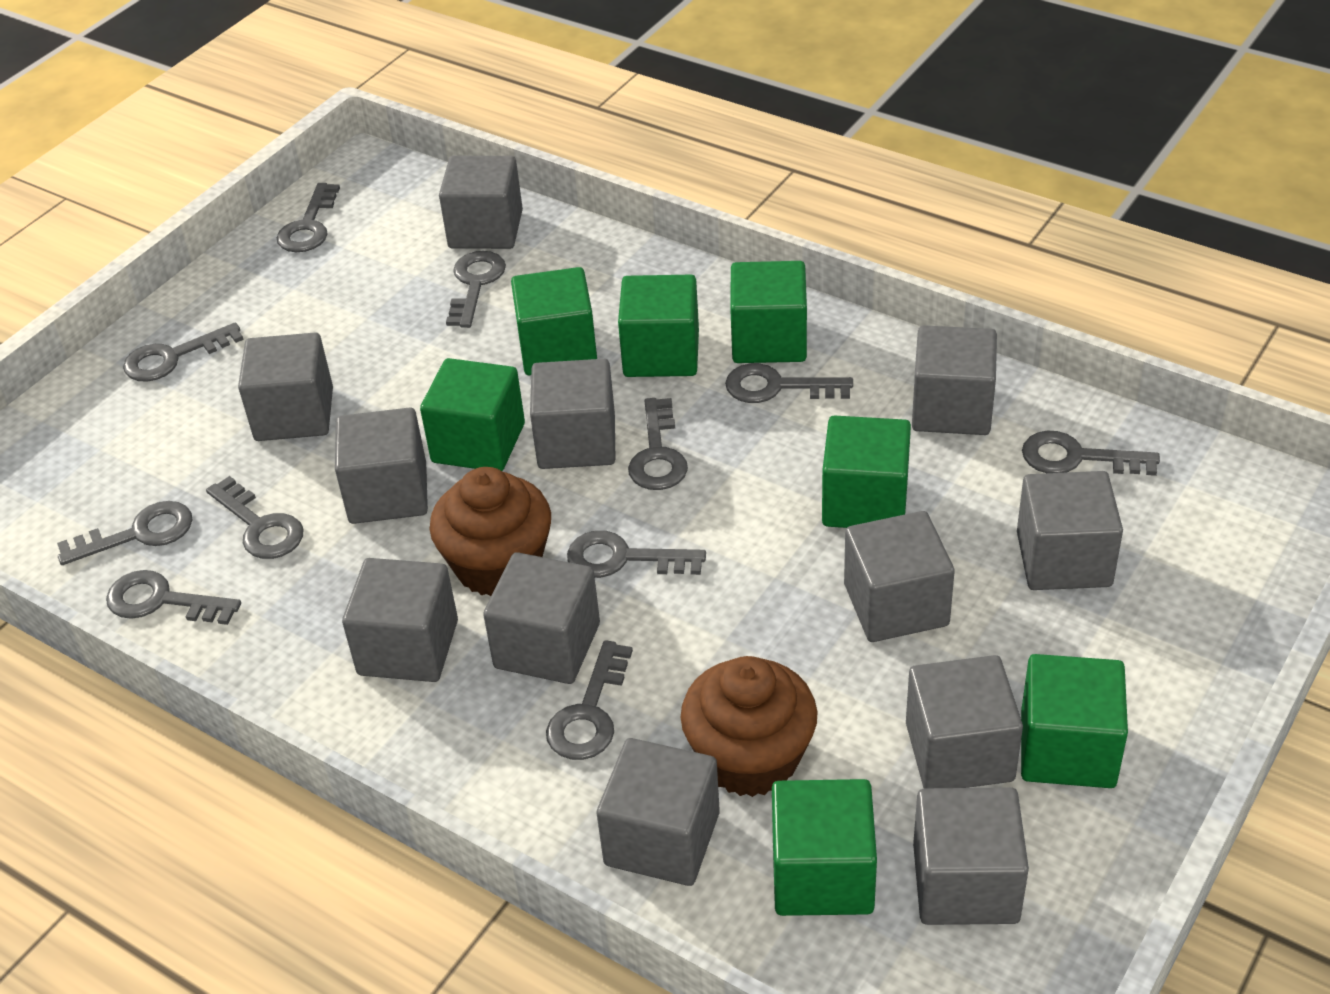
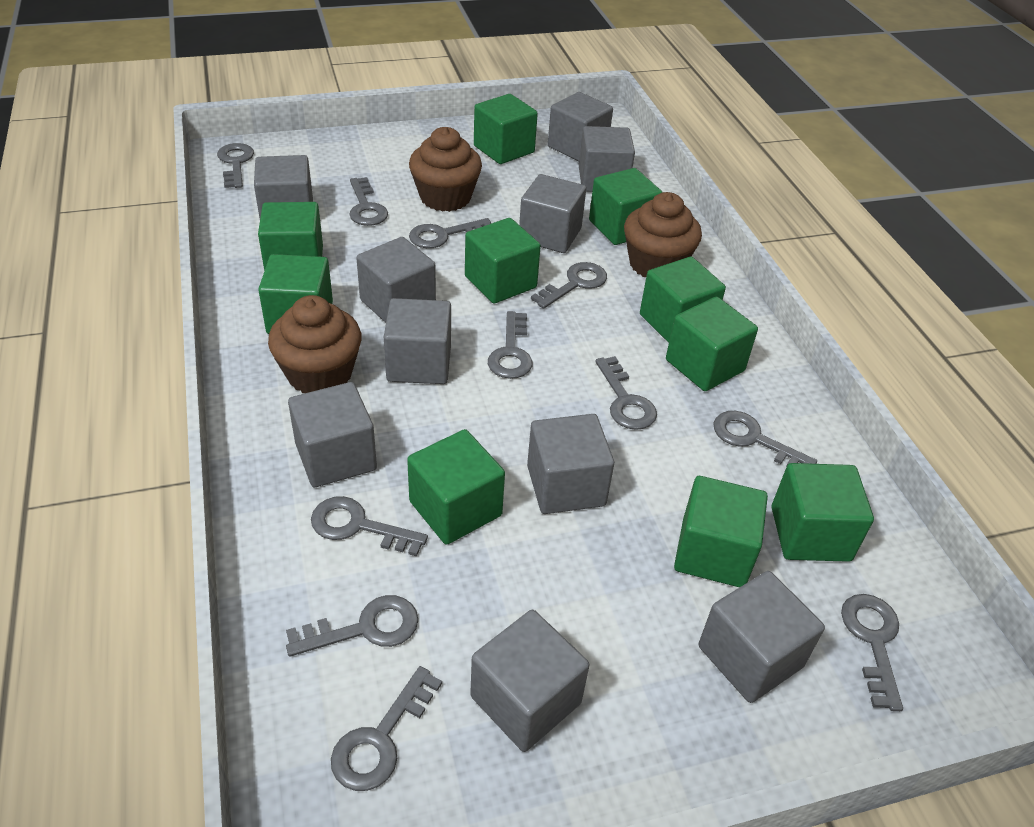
brown cupcake: [429,467,551,596] [680,656,818,797] = 2 -> [268,295,361,393] [409,127,482,212] [624,192,702,277] = 3
green cube: [420,358,525,471] [511,267,597,375] [618,275,699,377] [730,261,807,363] [772,779,877,916] [822,415,911,528] [1021,654,1128,788] = 7 -> [258,202,323,271] [258,254,333,334] [407,429,505,545] [465,218,541,304] [474,94,538,164] [589,168,663,245] [640,257,726,343] [666,297,758,391] [674,476,768,587] [771,463,874,562] = 10
grey cube: [238,333,333,441] [335,407,428,524] [342,558,458,682] [439,156,523,249] [483,552,600,684] [530,359,615,469] [597,738,720,886] [844,511,955,642] [906,655,1023,789] [912,325,997,435] [913,787,1029,925] [1017,471,1123,590] = 12 -> [254,155,313,218] [288,382,377,487] [356,237,436,323] [384,298,451,384] [470,610,589,752] [519,174,586,253] [527,414,614,514] [548,92,613,161] [579,126,635,192] [699,571,825,703] = 10

